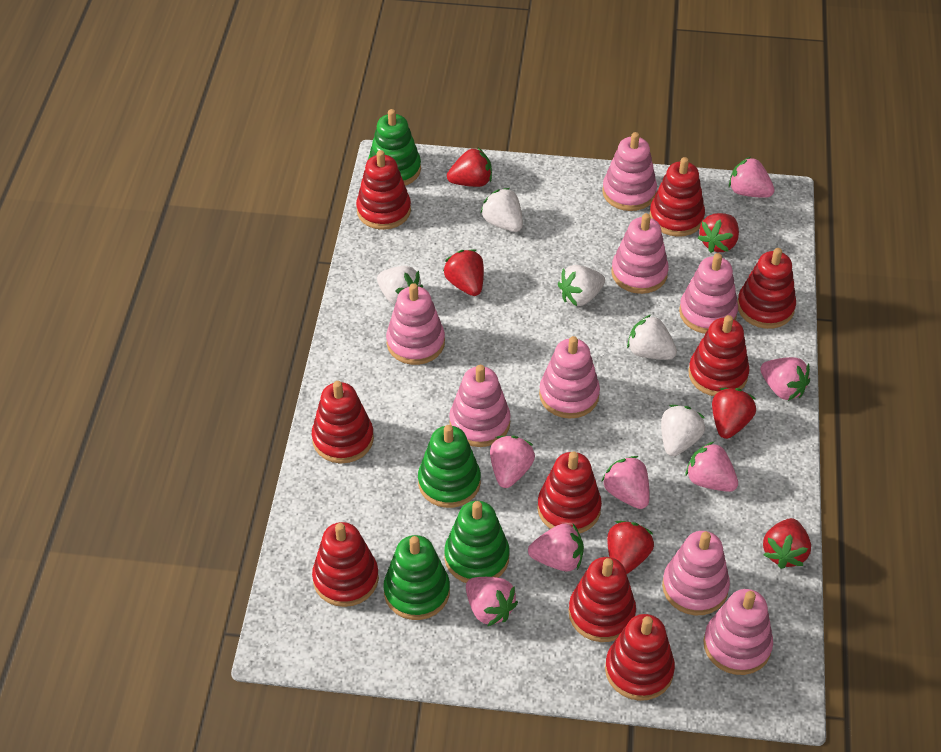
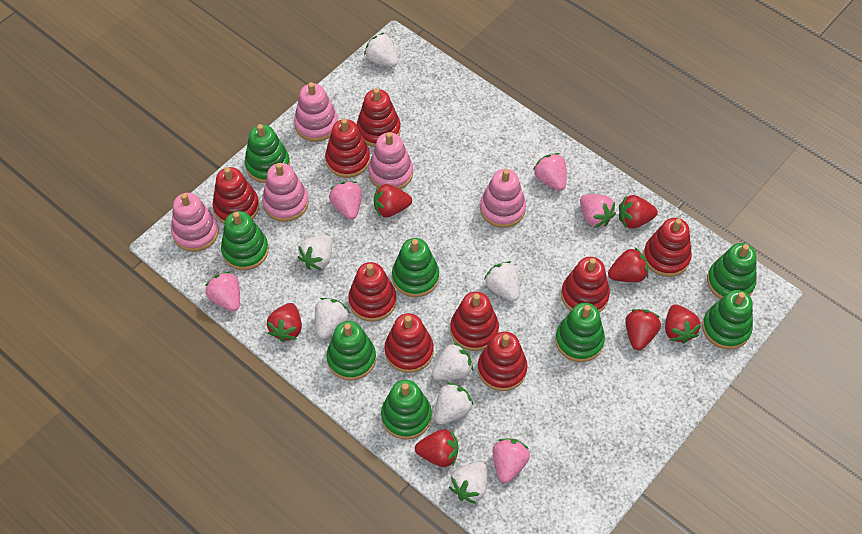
green stacking toy: [368,109,421,186] [383,535,450,620] [418,425,481,508] [444,501,510,583] = 4 -> [221,211,269,270] [245,124,290,183] [326,321,376,380] [381,380,432,440] [392,238,439,297] [555,303,605,362] [702,290,753,349] [707,243,756,299] = 8
pink stacking toy: [386,283,445,365] [449,365,511,447] [539,336,600,419] [602,132,657,211] [611,213,669,294] [662,531,730,616] [679,253,738,334] [703,589,773,675] = 8 -> [171,193,219,252] [262,163,309,222] [294,82,338,142] [368,132,413,189] [480,169,526,228] = 5
pink strawberry: [466,577,518,627] [490,435,535,488] [528,524,584,572] [601,456,649,509] [685,442,738,492] [729,157,775,198] [760,357,810,401] = 7 -> [205,271,240,312] [329,181,362,220] [493,438,530,483] [533,153,567,191] [580,194,616,228] = 5
red strawberry: [443,249,484,296] [447,148,492,187] [607,521,654,574] [698,213,739,253] [712,388,756,439] [763,518,811,569] = 6 -> [267,303,302,342] [374,184,412,217] [415,429,458,467] [608,248,648,282] [619,195,658,229] [625,309,661,350] [665,304,701,344] = 7
white strawberry: [377,266,423,305] [481,188,523,232] [558,265,605,306] [627,315,677,360] [661,405,705,456] = 5 -> [298,235,332,270] [315,298,350,339] [364,33,398,67] [432,342,473,380] [434,383,474,425] [449,462,487,504] [484,261,519,301] = 7

